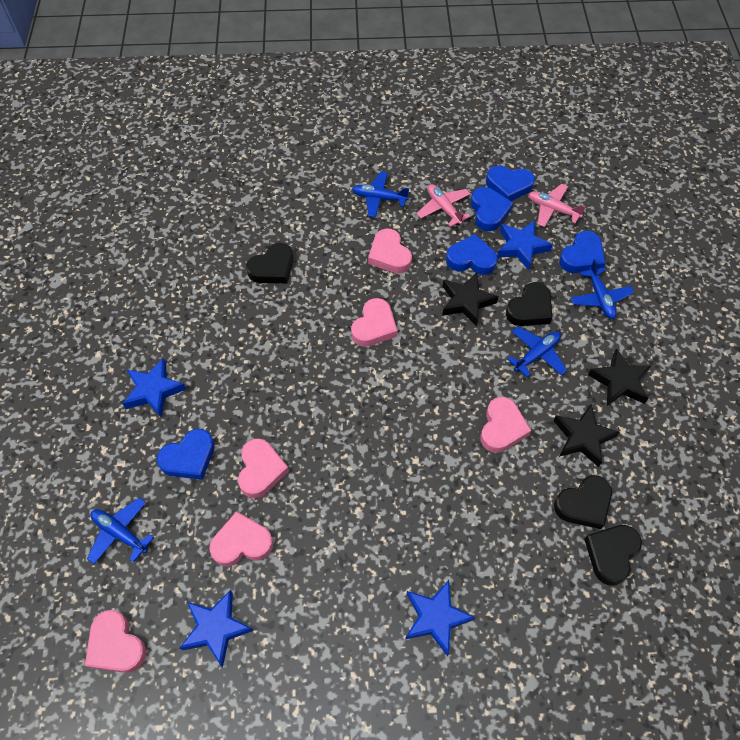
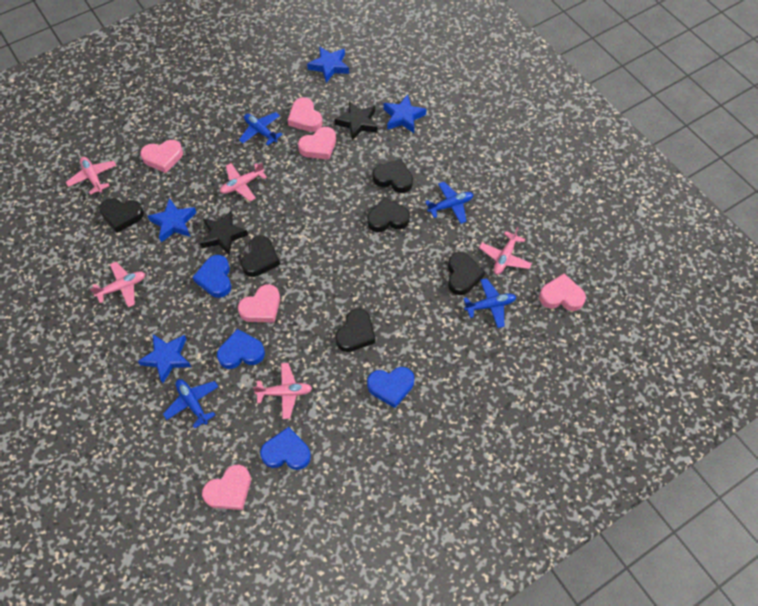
black heart: [246,243,293,284] [506,282,552,326] [554,475,612,529] [584,525,642,586] = 4 -> [99,198,144,233] [241,235,280,277] [335,309,376,352] [367,197,410,232] [373,159,413,193] [448,252,485,295] = 6
black star: [442,273,499,327] [554,405,619,467] [588,348,651,406] = 3 -> [200,211,248,255] [334,101,377,141] = 2
blue heart: [157,429,215,480] [446,234,498,275] [471,187,513,231] [486,166,535,201] [559,231,605,273] = 5 -> [193,255,231,298] [217,329,265,369] [260,427,311,470] [367,367,414,408] = 4
pink plane: [417,184,470,227] [528,184,586,227] = 2 -> [66,157,116,195] [90,262,146,307] [220,162,267,201] [253,363,312,419] [479,227,532,274] = 5

